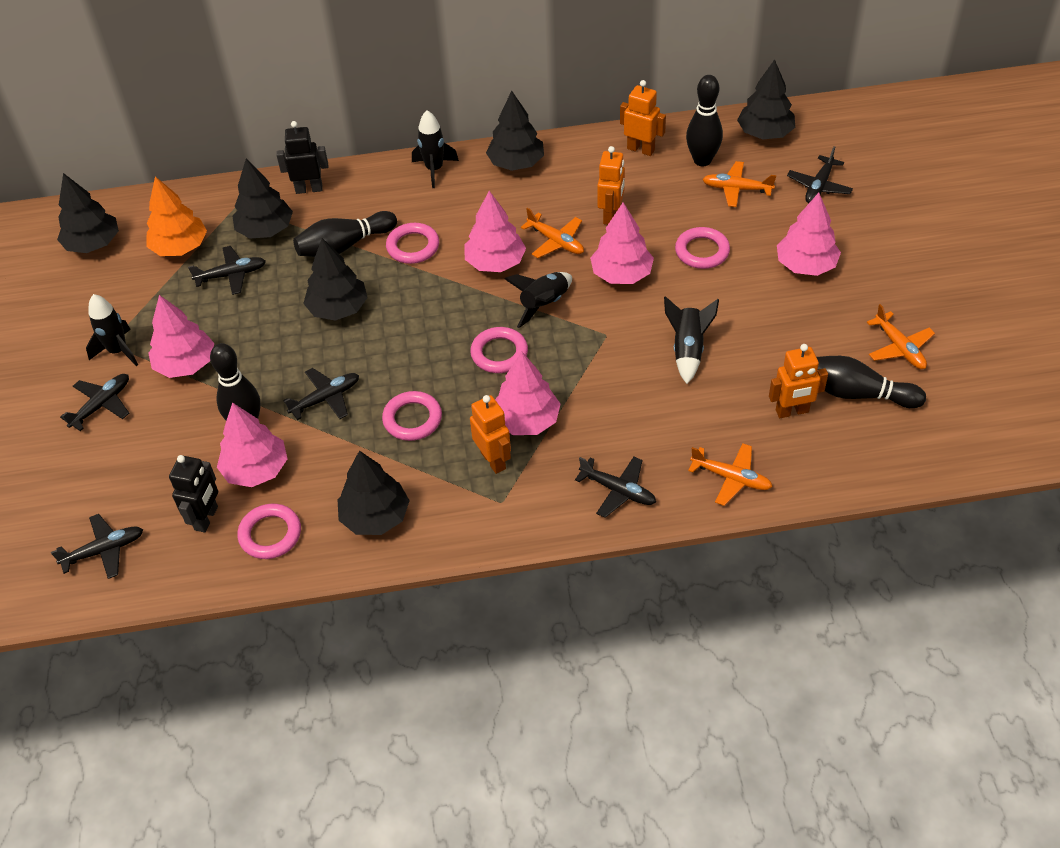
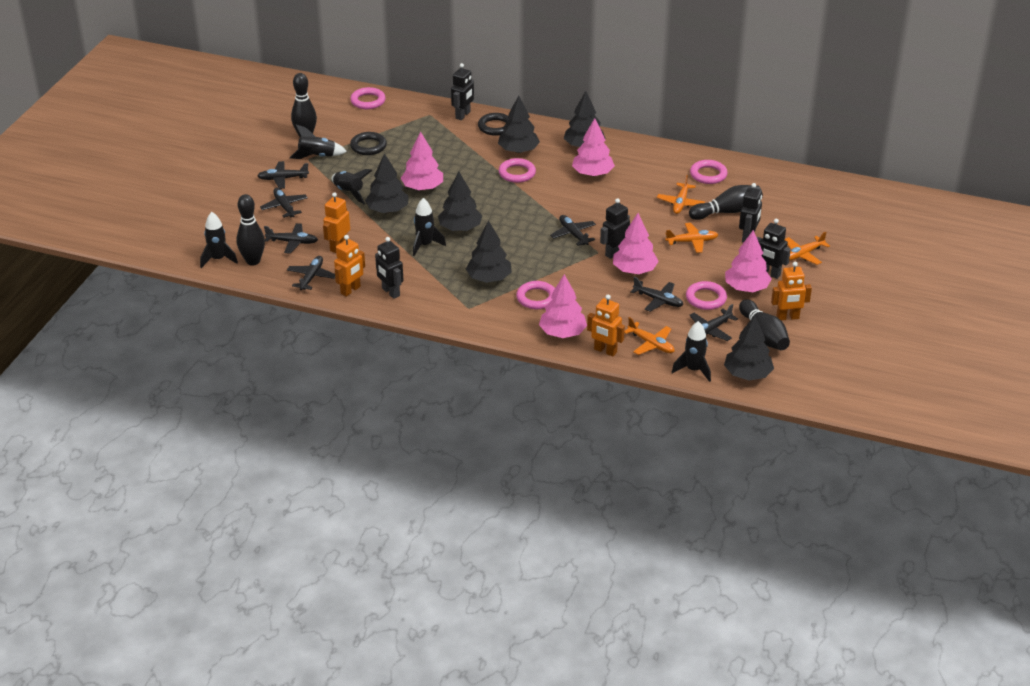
black plane: [51,514,143,579] [60,374,129,431] [188,246,266,295] [283,368,359,420] [575,457,656,518] [787,146,853,203] = 6 -> [258,161,309,189] [260,188,308,218] [264,223,318,254] [287,256,335,290] [550,215,596,246] [630,277,683,312] [689,304,738,341] = 7
black ring: none = 0 -> [350,132,387,155] [478,113,509,136] = 2
black robot: [169,455,218,533] [276,121,328,194] = 2 -> [375,237,403,299] [451,63,474,120] [600,198,630,259] [739,183,762,243] [757,219,791,279] = 5
black rocket: [86,294,138,366] [412,110,459,188] [505,272,572,328] [664,296,719,384] = 4 -> [200,212,238,268] [290,124,347,159] [332,169,373,204] [413,198,446,256] [672,321,711,382] = 5
orange tree: [146,176,207,256] = 1 -> none = 0
pink tree: [148,295,215,378] [217,402,288,487] [464,191,526,272] [495,352,561,435] [590,202,654,284] [777,193,841,276] = 6 -> [401,131,443,191] [539,274,587,338] [572,118,615,176] [613,213,659,274] [725,230,772,292] = 5

